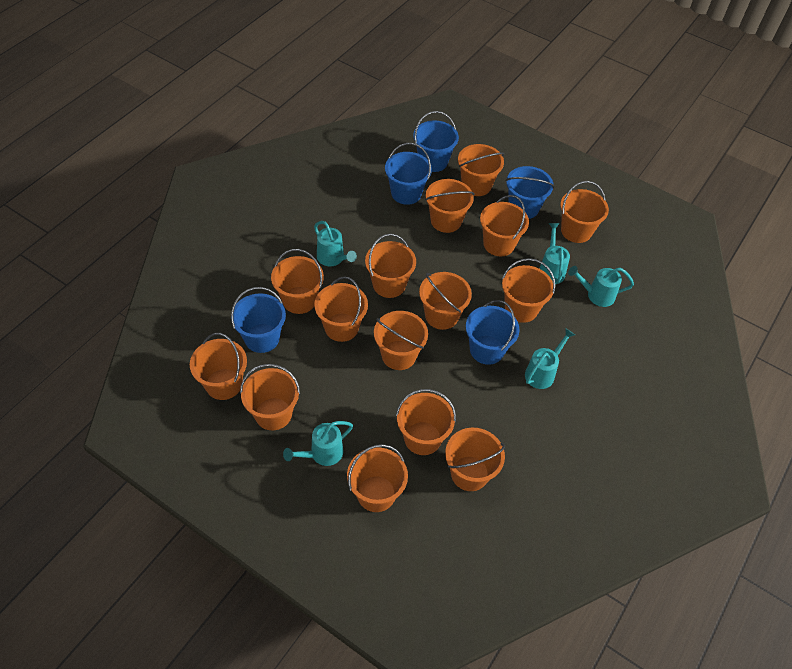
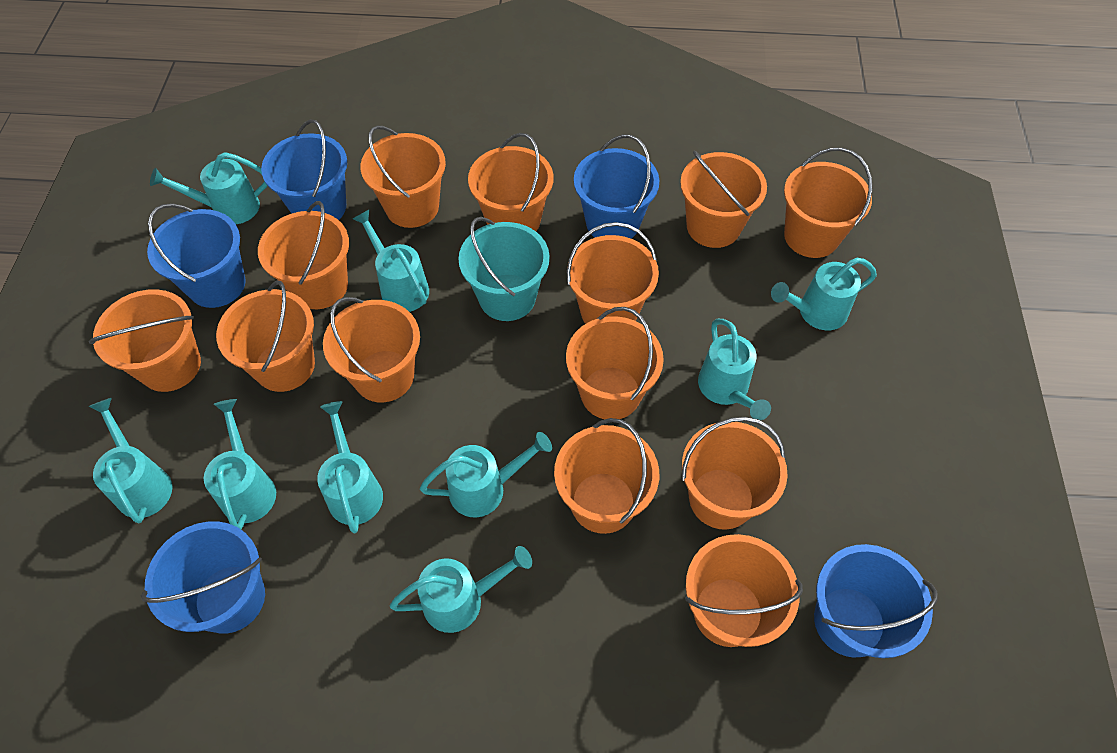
orange bucket: [190,333,247,400] [240,364,300,430] [271,249,324,314] [314,277,368,342] [347,444,408,512] [365,234,416,298] [374,311,428,370] [396,389,456,455] [419,272,472,330] [425,179,474,233] [445,428,505,491] [458,144,504,196] [480,195,529,256] [502,258,555,323] [560,181,609,243] = 15 -> [89,289,201,392] [216,281,315,392] [258,201,349,309] [323,297,420,402] [360,126,446,228] [468,133,553,231] [554,418,659,534] [566,307,664,419] [567,222,659,324] [680,151,767,248] [682,417,788,530] [685,534,803,647] [784,148,872,258] = 13
turquoise bucket: none = 0 -> [458,217,549,321] = 1
turquoise watering can: [283,421,353,466] [314,221,357,266] [525,328,575,389] [539,223,570,284] [568,266,634,307] = 5 -> [88,398,173,523] [150,152,267,224] [204,399,276,529] [317,401,383,533] [353,210,429,312] [390,546,532,633] [420,432,552,517] [698,319,771,420] [771,258,877,330] = 9

